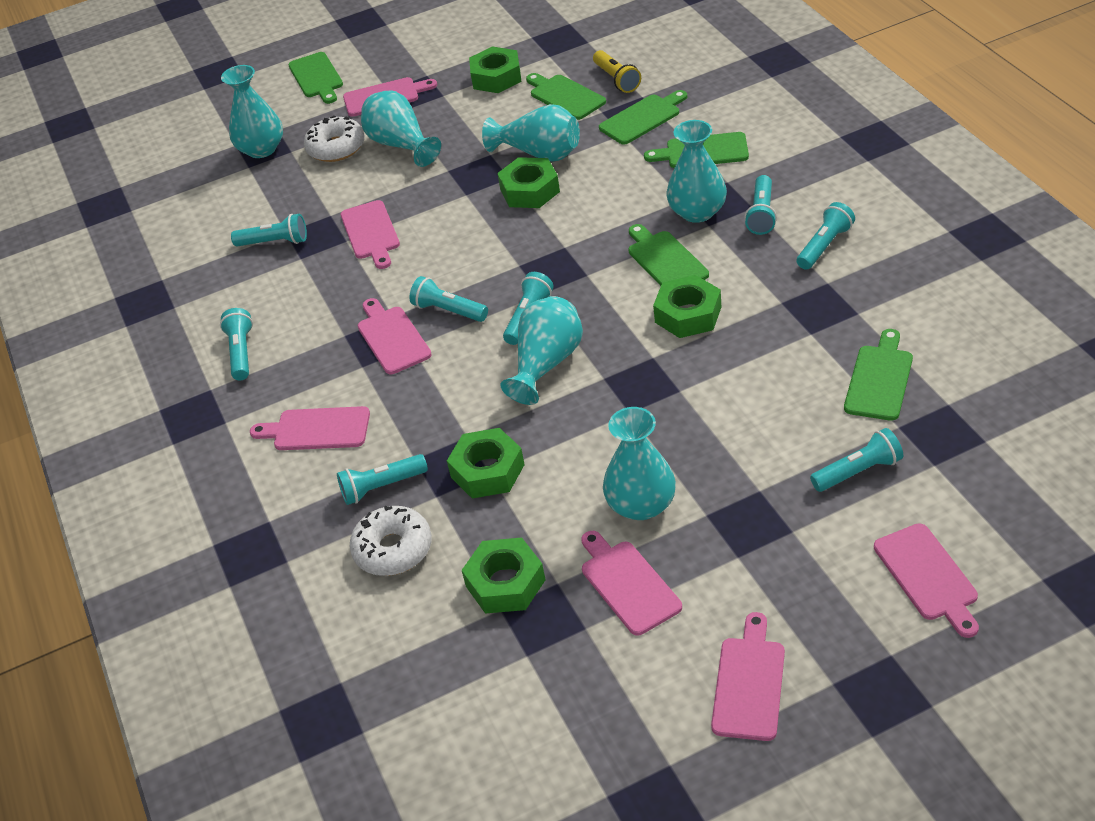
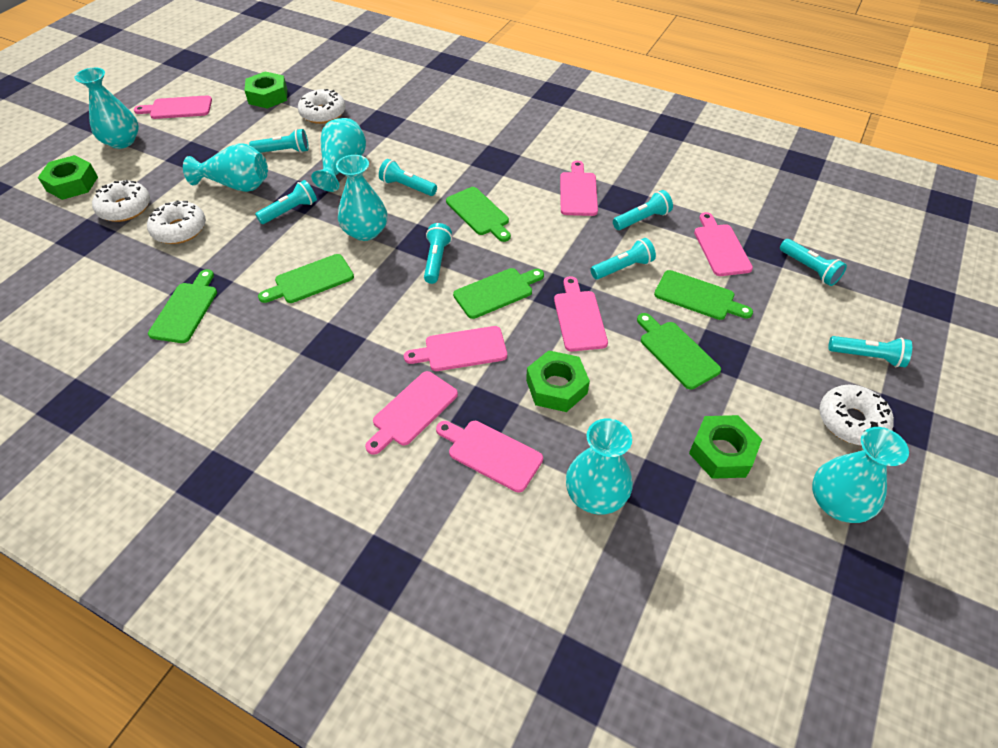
green nut: [447,428,525,499] [462,538,546,614] [469,46,522,93] [497,157,560,208] [653,275,721,338] = 5 -> [38,155,98,200] [244,71,287,109] [526,350,590,412] [689,415,762,479] = 4
white donut: [304,116,365,162] [350,506,432,576] = 2 -> [92,180,150,222] [147,200,206,244] [298,89,346,124] [819,385,894,445] = 4
yellow flashlight: [593,50,641,93] = 1 -> none = 0

